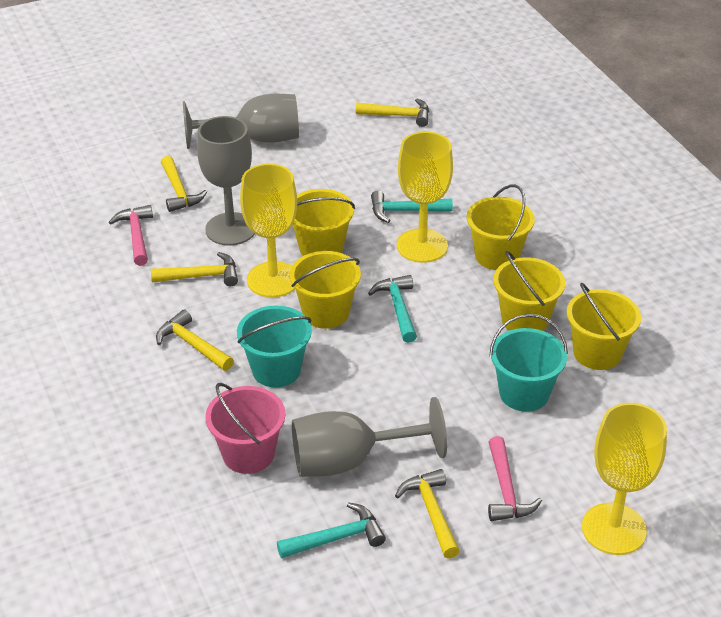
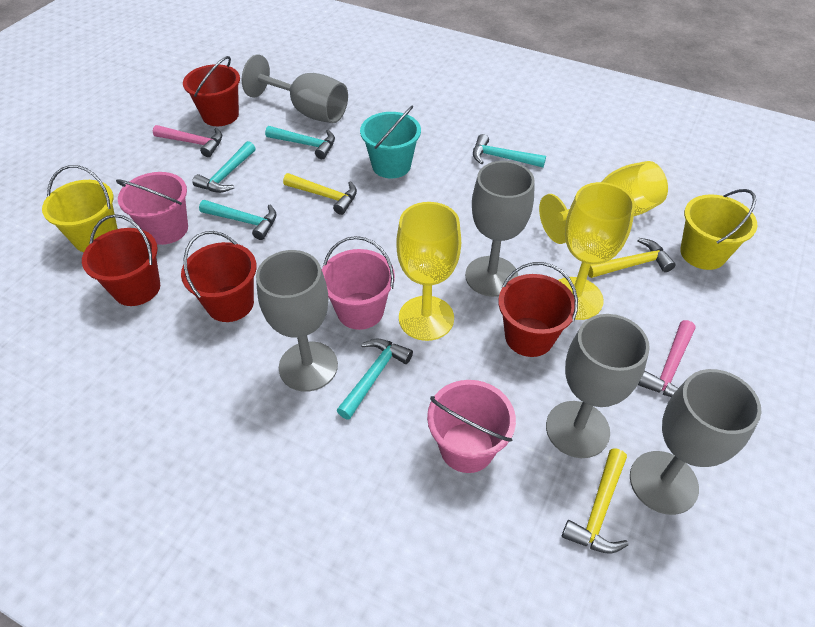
grey goblet: [183,94,299,149] [197,116,255,246] [292,397,447,477] = 3 -> [242,55,348,123] [256,250,338,392] [465,161,535,297] [546,314,650,458] [630,369,762,515] = 5
pink bucket: [205,383,285,474] = 1 -> [116,172,188,245] [322,236,395,330] [427,380,516,473] = 3
red bucket: none = 0 -> [82,214,160,306] [181,231,257,322] [183,56,240,126] [498,262,578,357] = 4
turquoise bucket: [237,306,312,387] [489,314,568,412] = 2 -> [360,106,421,178] = 1
turquoise hammer: [277,502,386,558] [368,275,417,343] [371,191,453,223] = 3 -> [192,141,256,193] [199,200,276,240] [265,126,335,159] [336,338,413,420] [473,134,546,168] = 5
yellow bucket: [290,251,361,329] [293,189,355,256] [466,185,535,270] [493,251,565,331] [567,282,641,370] = 5 -> [42,165,118,252] [680,189,757,270] = 2
yellow hammer: [151,252,238,286] [156,309,234,371] [161,156,207,212] [356,99,429,127] [395,469,460,559] = 5 -> [283,173,357,215] [562,448,628,554] [588,238,676,278] = 3

